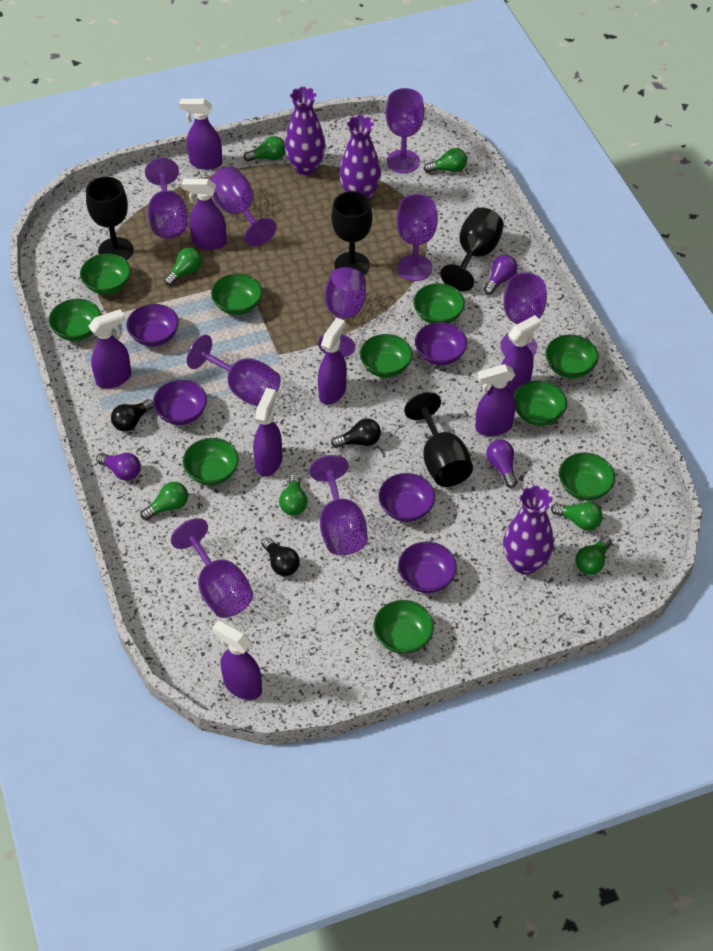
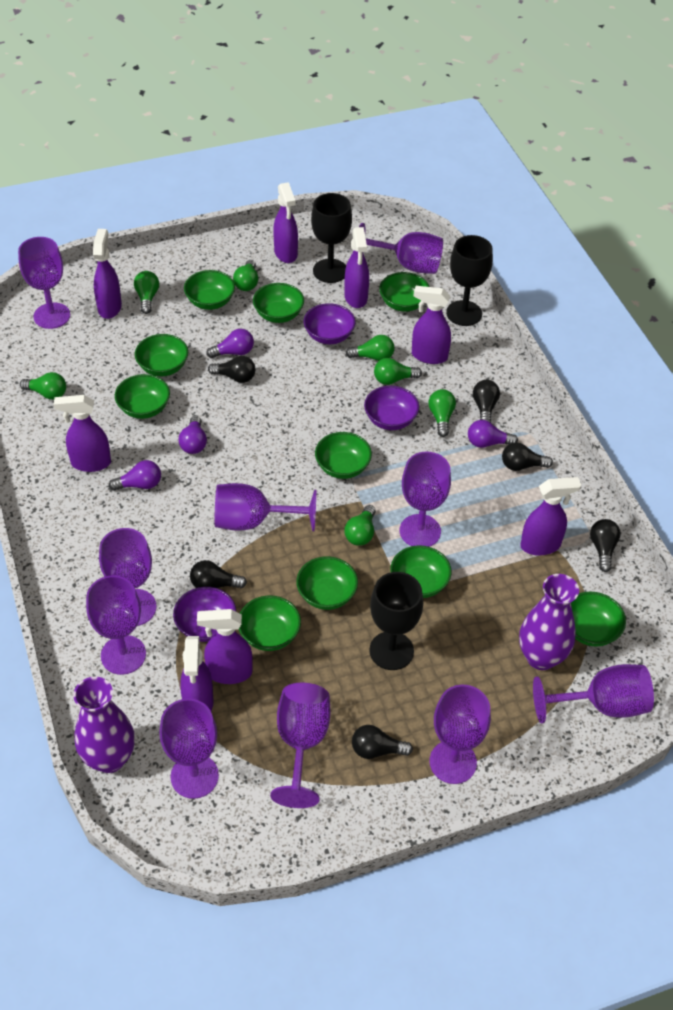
black goblet: [86,177,133,260] [331,191,372,275] [404,392,473,487] [440,208,504,292] = 4 -> [311,193,352,283] [369,572,423,670] [446,235,493,326] = 3
black light bulb: [111,399,153,431] [262,537,300,576] [331,419,381,448] = 3 -> [190,560,247,588] [208,356,256,383] [352,725,413,759] [473,380,500,423] [502,442,553,471] [590,519,621,572] = 6
purple bowl: [127,304,179,347] [153,380,207,425] [378,473,435,522] [398,542,457,593] [415,322,467,365] = 5 -> [173,587,237,642] [304,303,356,344] [364,386,419,430] = 3
purple goblet: [145,158,187,239] [171,518,253,618] [187,335,280,407] [210,166,276,246] [309,455,368,555] [318,267,366,357] [385,88,424,173] [396,194,438,281] [500,273,547,356] = 9 -> [18,237,70,329] [86,575,146,675] [99,528,157,626] [159,699,219,799] [215,483,316,531] [270,683,330,808] [359,223,443,274] [400,452,451,547] [430,684,491,784] [533,664,654,723] = 10
purple light bulb: [96,453,141,481] [484,255,517,295] [486,440,517,488] = 3 -> [109,460,161,491] [178,416,207,454] [206,329,254,358] [468,420,518,448] = 4
purple vase: [284,87,326,175] [339,115,381,200] [503,485,554,575] = 3 -> [73,676,135,773] [519,574,579,670] = 2

